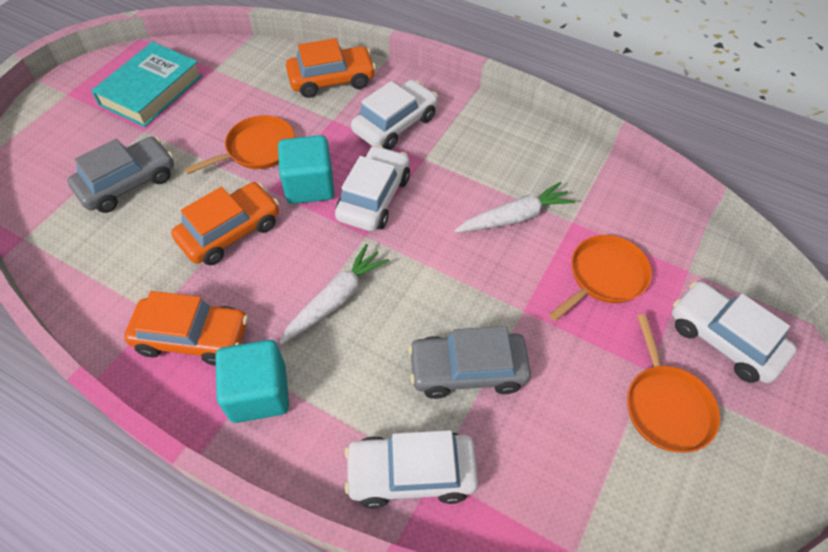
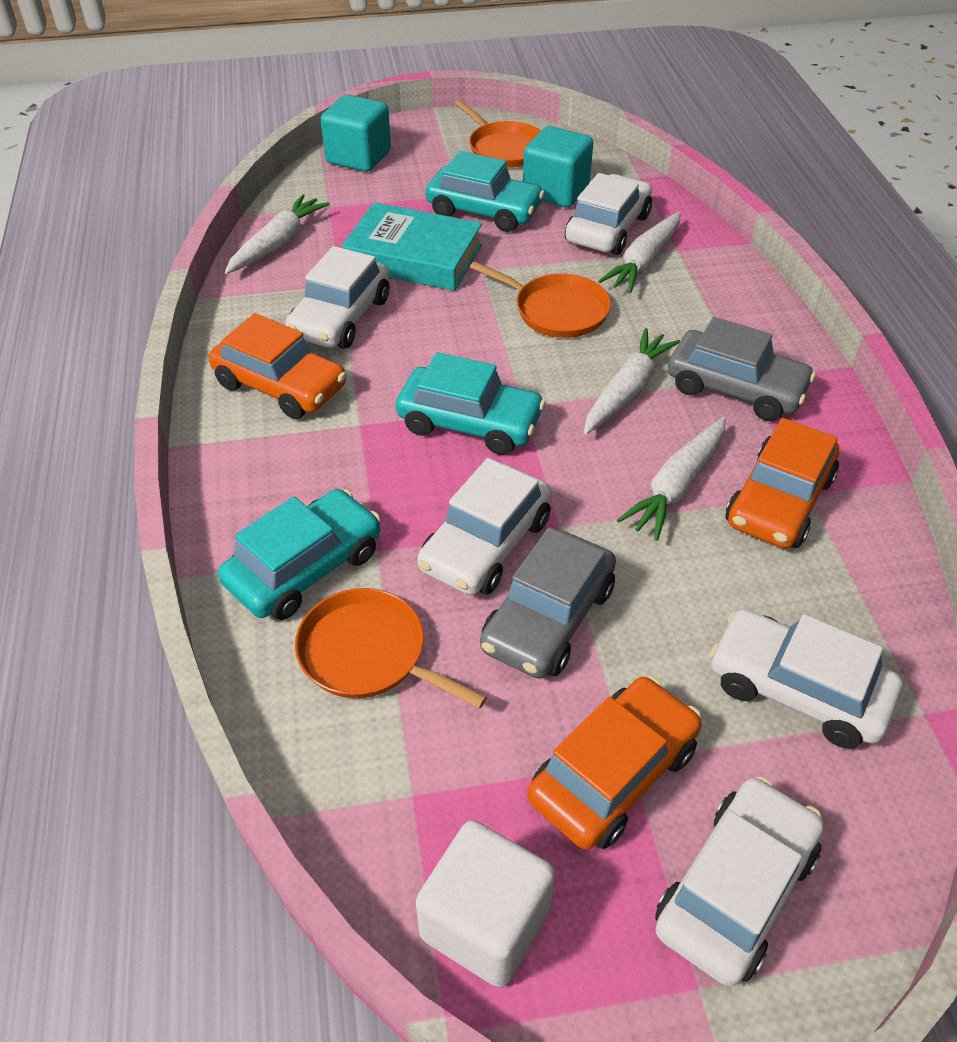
turquoise car: none = 0 -> [218,489,381,620] [396,352,546,455] [425,151,545,232] = 3
white car: [335,145,410,231] [345,430,478,509] [351,80,438,150] [672,281,797,383] = 4 -> [285,246,389,349] [417,458,552,595] [565,173,652,255] [655,776,824,987] [710,609,902,749] = 5
white carrot: [279,244,389,345] [455,182,575,233] = 2 -> [225,194,330,274] [584,328,680,435] [598,212,681,293] [617,417,726,541] = 4
white cube: none = 0 -> [416,820,555,987] = 1

